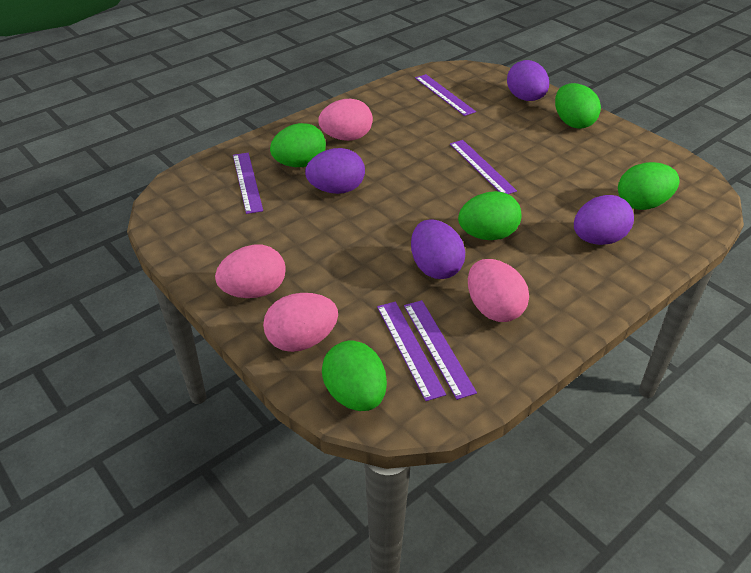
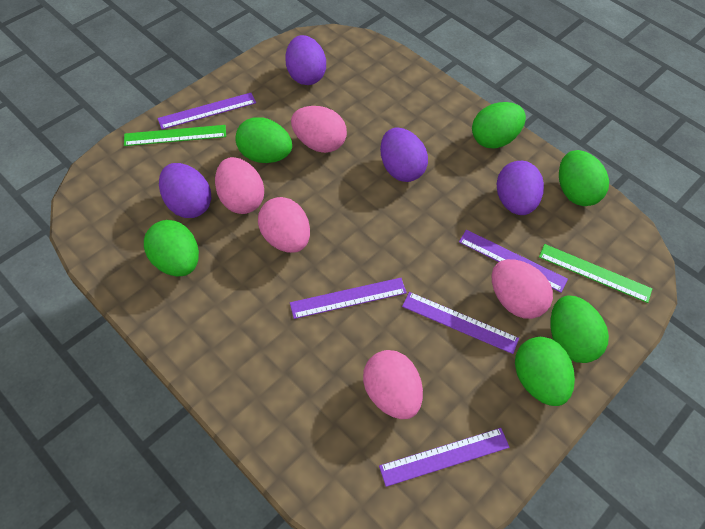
green egg: [270,123,326,167] [322,341,387,411] [458,191,521,240] [555,83,601,129] [618,162,679,210] = 5 -> [144,220,199,276] [235,117,292,163] [472,102,526,149] [515,337,575,406] [550,295,609,363] [559,150,609,206] = 6
green ruler: none = 0 -> [124,125,226,146] [539,244,652,303] = 2
pink egg: [215,245,286,298] [263,293,338,352] [318,99,373,141] [468,259,529,322] = 4 -> [215,157,264,214] [258,197,310,253] [291,106,347,153] [363,350,423,419] [492,259,553,319] = 5

